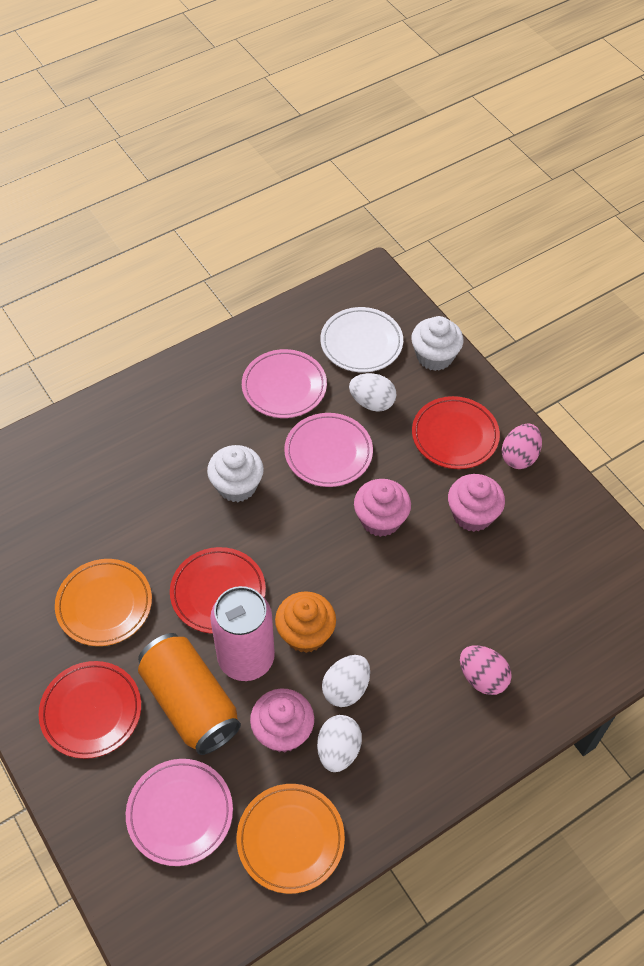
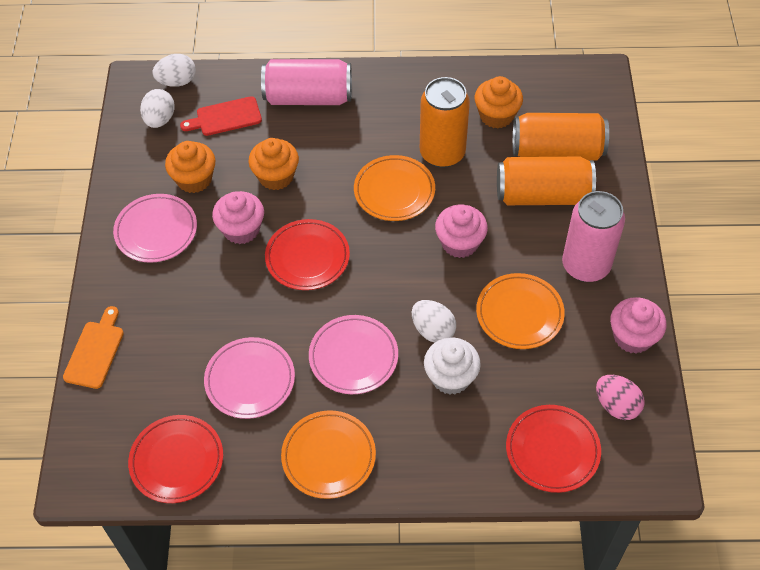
orange can: [138,633,241,755] = 1 -> [420,77,470,168] [497,156,596,205] [512,113,609,161] = 3
orange cupcake: [275,591,336,653] = 1 -> [165,141,216,193] [249,138,299,190] [474,76,523,129] = 3
orange cutting board: none = 0 -> [63,306,124,389] = 1
orange plate: [55,559,152,646] [237,784,345,894] = 2 -> [281,410,376,499] [354,155,435,221] [476,273,565,349] = 3
pink can: [210,586,275,681] = 1 -> [261,59,352,105] [562,191,625,282] = 2
pink egg: [460,645,512,695] [502,423,542,469] = 2 -> [596,375,645,420] = 1
red cutting board: none = 0 -> [180,96,262,136] = 1
white cupcake: [207,445,264,502] [411,316,463,371] = 2 -> [424,337,481,395] = 1
white plate: [320,307,403,372] = 1 -> none = 0

